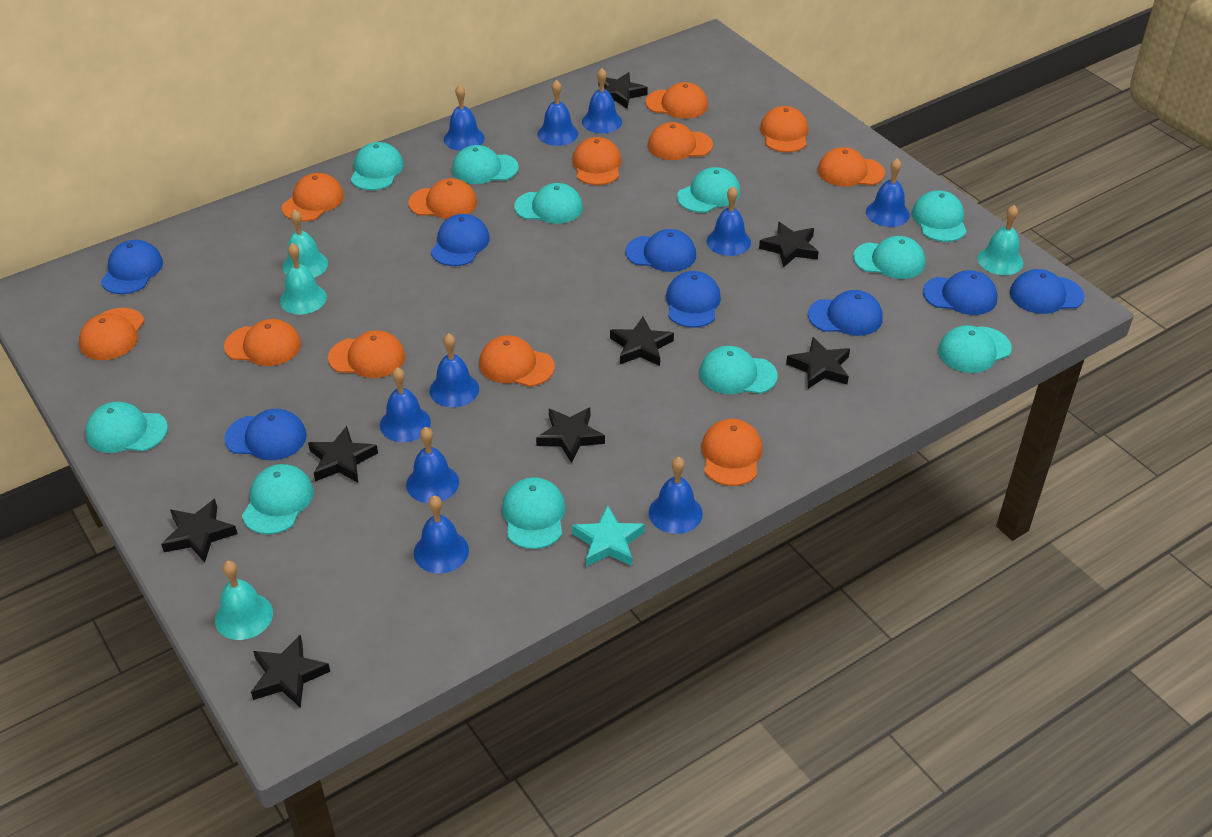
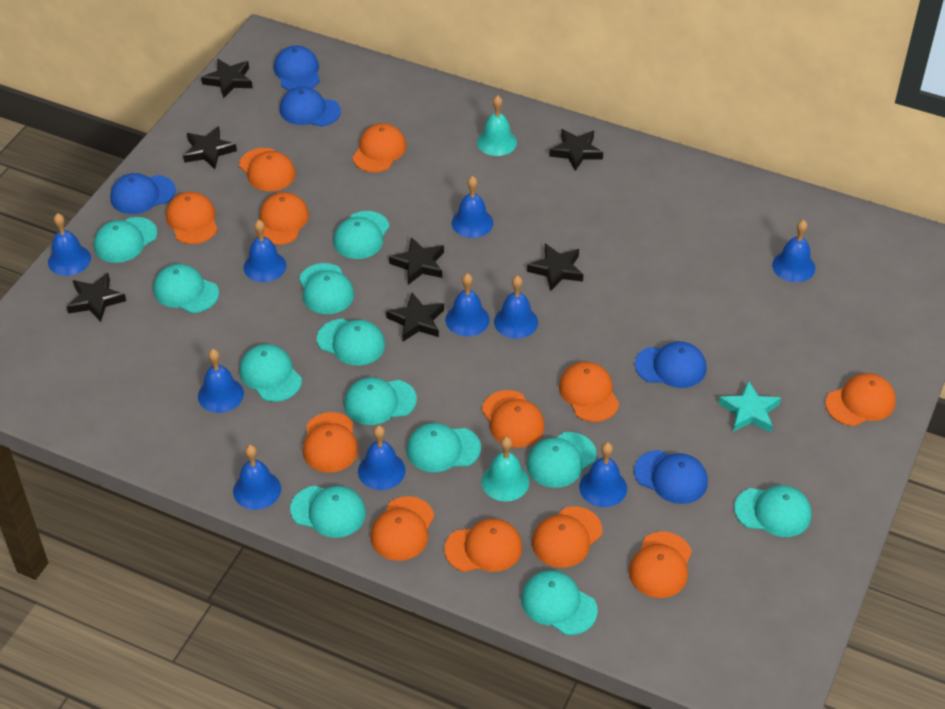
black star: [161,499,237,563] [251,635,330,708] [308,426,378,482] [536,407,605,463] [598,72,648,109] [610,317,674,366] [759,222,819,267] [786,337,850,389] = 8 -> [67,273,126,322] [183,126,237,169] [201,59,253,99] [386,293,444,342] [389,237,444,285] [527,243,583,291] [549,129,603,171] = 7
blue cap: [101,240,163,294] [224,409,307,460] [431,214,490,266] [626,229,696,272] [666,271,721,328] [808,290,883,336] [923,270,998,315] [1010,269,1085,314] = 8 -> [110,173,176,214] [274,46,320,91] [280,87,341,127] [634,450,708,504] [635,341,707,388] = 5
turquoise bell: [215,561,273,640] [280,243,327,314] [282,209,328,278] [977,205,1023,275] = 4 -> [477,95,517,156] [482,437,529,502] = 2
turquoise cap: [85,402,168,453] [242,464,314,534] [351,142,404,190] [452,145,519,184] [502,477,566,549] [514,183,583,224] [677,167,741,213] [700,346,778,394] [853,236,925,279] [912,190,967,242] [938,325,1012,373] = 11 -> [94,217,157,263] [153,264,219,313] [239,344,302,402] [290,486,366,538] [299,263,354,314] [317,319,385,366] [333,211,390,259] [344,377,417,425] [407,423,481,472] [521,570,598,635] [527,432,596,488] [734,485,812,537] = 12

